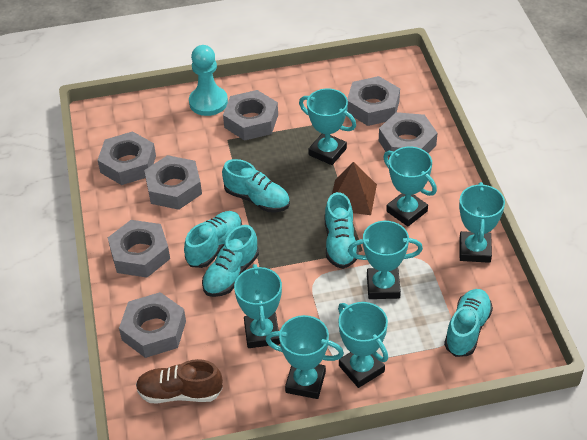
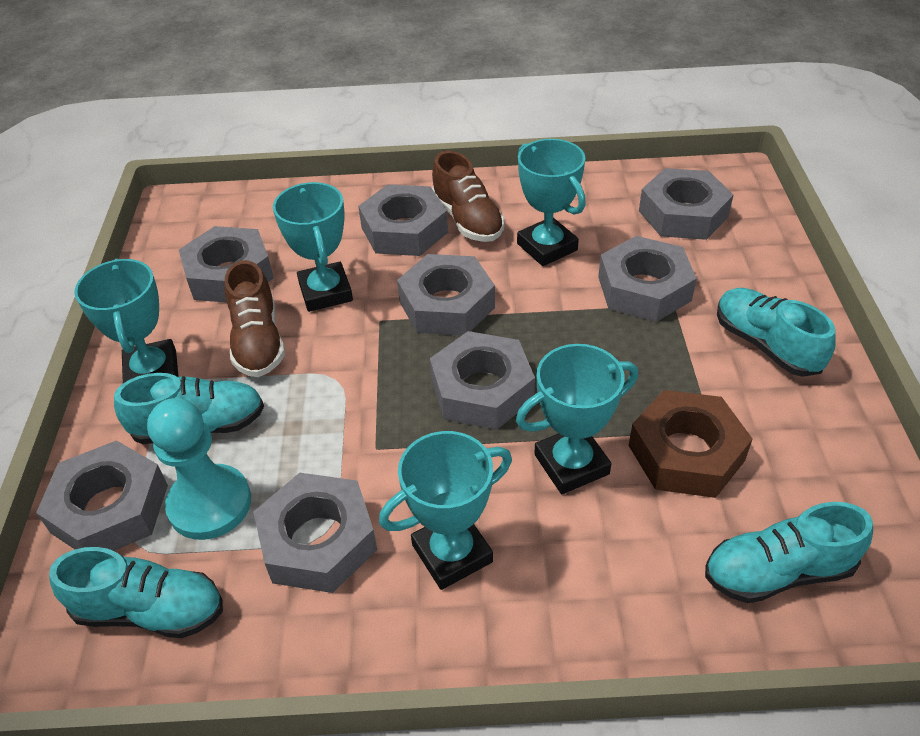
brown nut: none = 0 -> [629,390,753,498] = 1
brown pyramid: [332,162,377,215] = 1 -> none = 0
brown shoe: [136,359,223,404] = 1 -> [225,260,285,377] [432,151,505,242] = 2
grey nut: [97,131,156,185] [108,220,170,277] [119,292,186,358] [144,155,202,210] [223,90,278,141] [347,76,400,126] [379,112,437,158] = 7 -> [36,440,168,551] [179,226,274,303] [253,473,377,593] [358,184,448,256] [397,254,495,336] [430,331,535,430] [598,236,697,322] [639,168,733,240] = 8
turquoise shoe: [184,211,242,268] [202,225,259,297] [222,159,290,212] [325,192,359,269] [444,289,493,357] = 5 -> [49,547,223,638] [114,373,264,444] [705,502,873,603] [717,288,835,377] = 4
turquoise trophy: [234,264,282,348] [266,315,344,399] [299,89,356,165] [338,302,388,388] [348,221,423,299] [383,147,437,227] [459,182,505,263] = 7 -> [74,259,179,383] [273,182,353,312] [379,431,512,590] [516,344,638,494] [517,139,586,266] = 5

